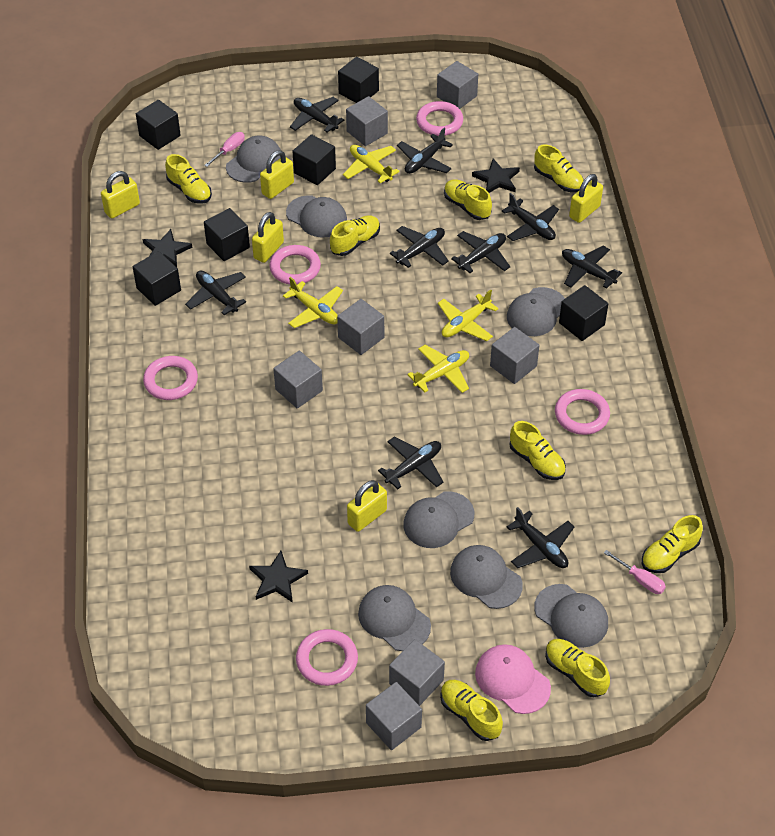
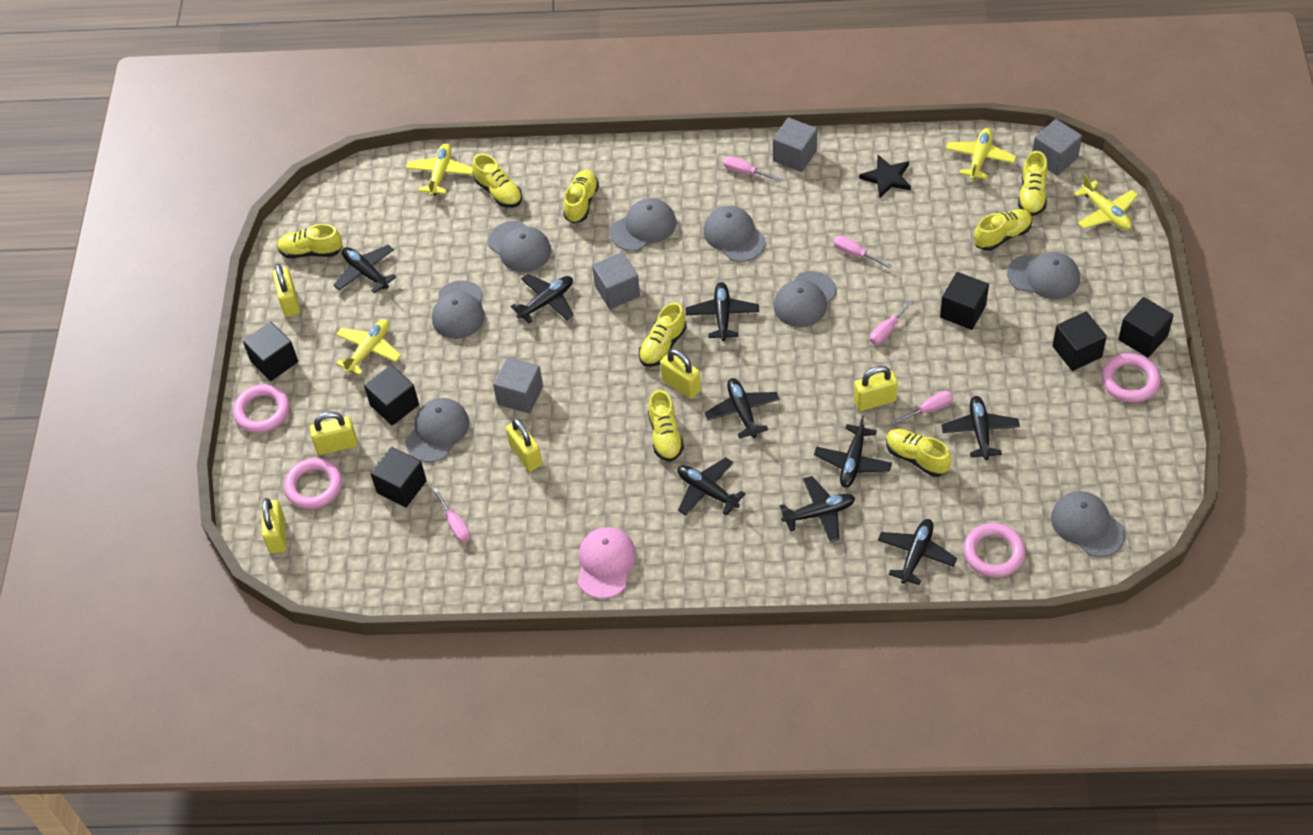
black star: [143,229,192,267] [249,551,308,603] [472,159,520,193] = 3 -> [859,155,911,198] = 1
grey cap: [226,136,281,183] [286,195,347,237] [358,585,431,651] [403,491,474,548] [450,545,523,609] [507,287,565,336] [534,584,608,648] = 7 -> [405,398,470,462] [432,280,485,339] [488,221,551,272] [610,198,676,251] [703,206,766,262] [774,271,837,327] [1007,252,1080,299] [1051,491,1126,557] = 8
grey cube: [273,351,323,409] [337,299,384,355] [346,96,388,146] [366,682,422,750] [389,639,445,706] [437,61,478,109] [490,327,539,384] = 7 -> [493,357,543,414] [592,252,640,309] [773,117,817,172] [1033,119,1082,176] = 4
pink ring: [143,356,198,400] [269,245,321,284] [296,629,358,686] [416,101,463,136] [555,389,610,435] = 5 -> [233,384,290,433] [284,458,342,509] [964,523,1025,578] [1101,353,1161,403] = 4
pink screwdriver: [204,132,245,167] [604,550,666,594] = 2 -> [433,488,470,543] [723,156,782,182] [833,236,892,268] [870,299,915,345] [891,391,953,425] = 5
yellow padlock: [101,171,140,219] [252,212,284,263] [260,150,294,199] [347,480,387,532] [569,174,603,223] = 5 -> [262,498,286,553] [273,264,300,317] [310,411,358,455] [506,418,542,471] [660,349,701,399] [854,366,898,411] = 6

